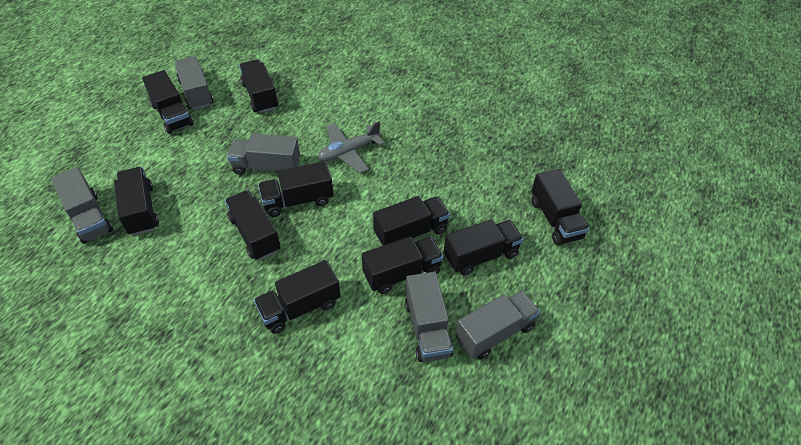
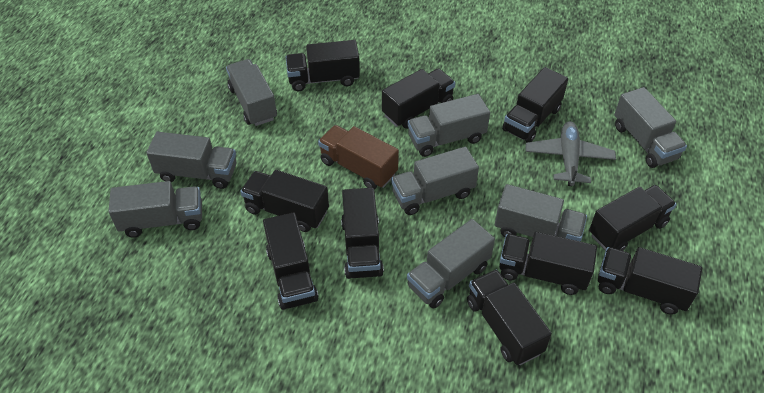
brown truck: none = 0 -> [318,125,399,189] = 1
grey truck: [51,167,113,244] [175,56,214,110] [227,134,300,175] [405,272,453,362] [455,291,540,360] = 5 -> [108,181,202,238] [147,132,236,189] [226,59,277,126] [391,147,479,215] [407,94,490,157] [407,219,495,309] [495,184,587,242] [614,87,687,168] = 8

